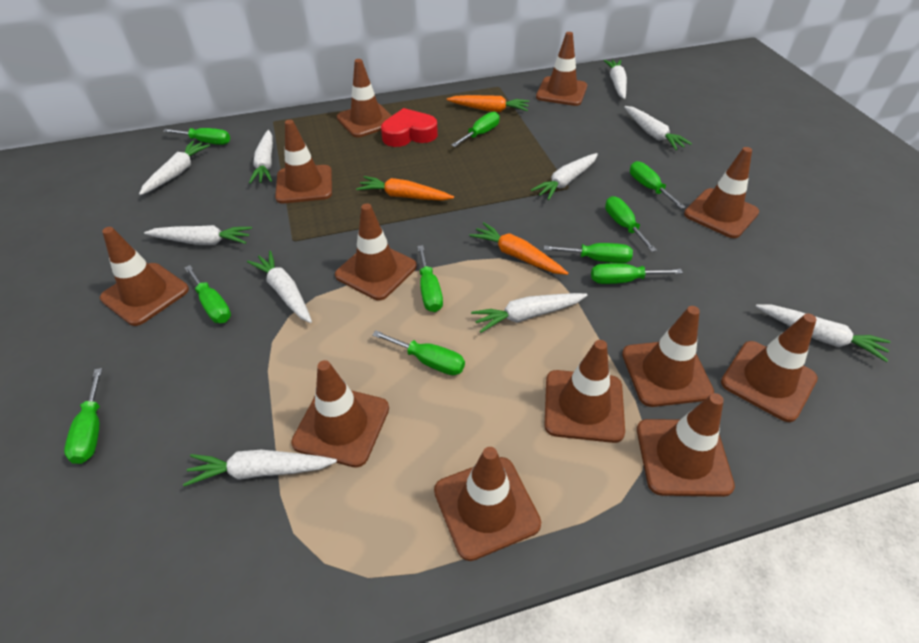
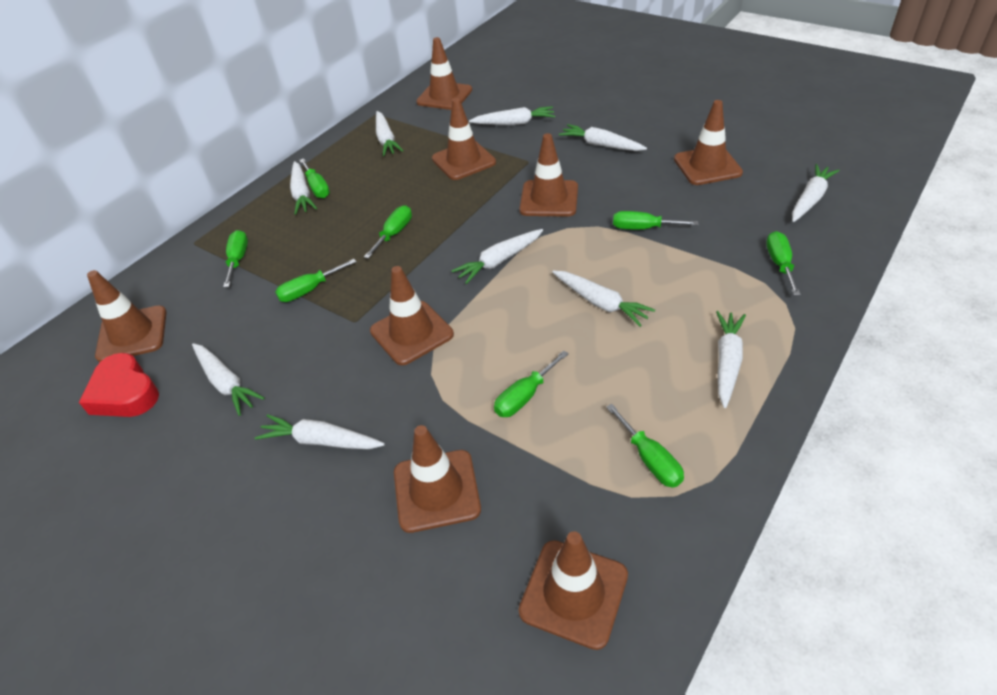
brown traffic cone: [100,227,189,326] [275,120,332,203] [291,360,389,468] [335,204,417,300] [337,59,392,137] [434,447,541,561] [536,32,587,106] [544,340,625,443] [622,306,714,407] [637,393,735,497] [684,147,759,238] [721,313,818,422] = 12 -> [87,270,167,362] [370,266,454,365] [394,425,481,533] [416,37,472,110] [432,98,496,180] [519,133,578,217] [519,531,628,650] [674,100,743,185] = 8
green screwdriver: [64,368,102,464] [163,128,230,145] [184,265,231,323] [372,331,465,375] [417,245,443,312] [451,112,500,147] [544,243,633,263] [591,263,683,284] [605,196,657,252] [630,161,685,209] = 10 -> [223,230,248,288] [275,259,357,302] [299,159,330,198] [364,205,412,259] [494,350,569,417] [606,404,684,488] [613,211,698,229] [766,231,801,296] = 8
orange carrot: [356,176,454,201] [447,95,529,112] [469,222,568,275] = 3 -> none = 0

